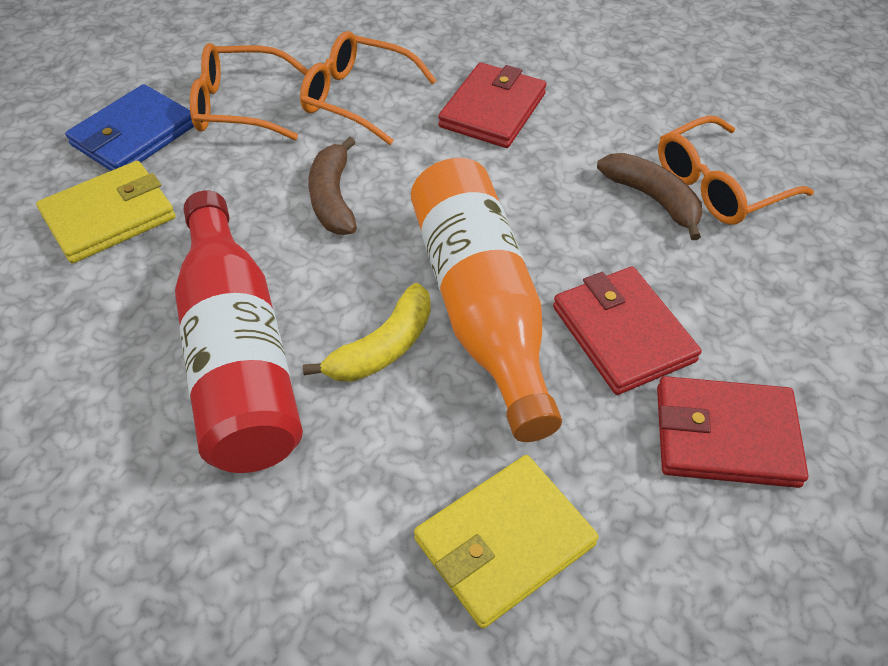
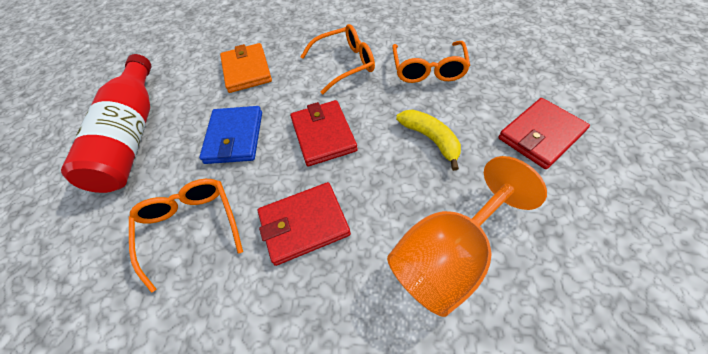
brown banana: [308,136,357,235] [597,153,702,240] = 2 -> none = 0
orange bottle: [411,158,562,442] = 1 -> none = 0
orange goblet: none = 0 -> [387,156,547,317] = 1
orange wallet: none = 0 -> [220,43,272,93] = 1
yellow wallet: [36,161,176,263] [414,455,599,629] = 2 -> none = 0

